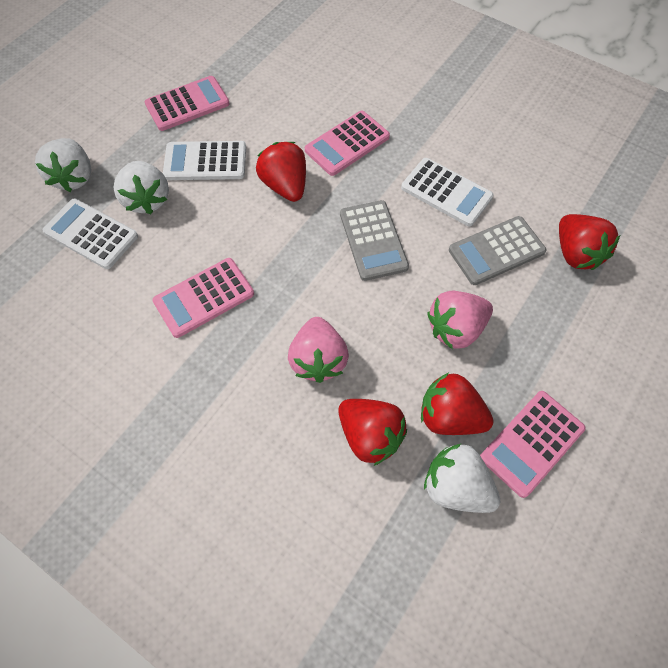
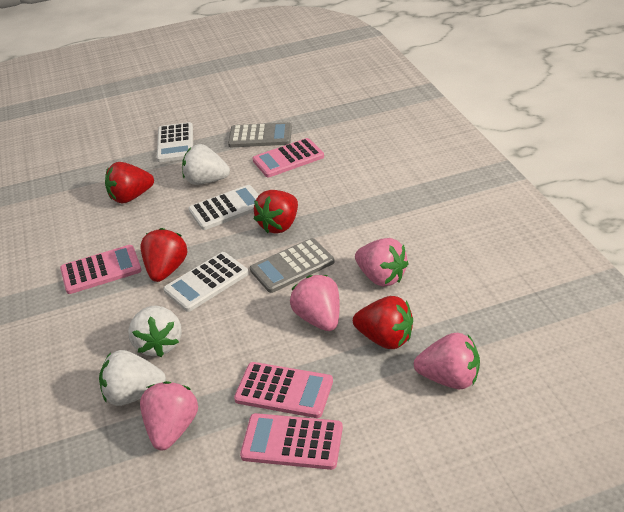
pink strawberry: [288,317,349,383] [427,291,493,349] = 2 -> [140,381,198,450] [290,275,340,331] [355,238,409,287] [414,333,480,389] = 4

